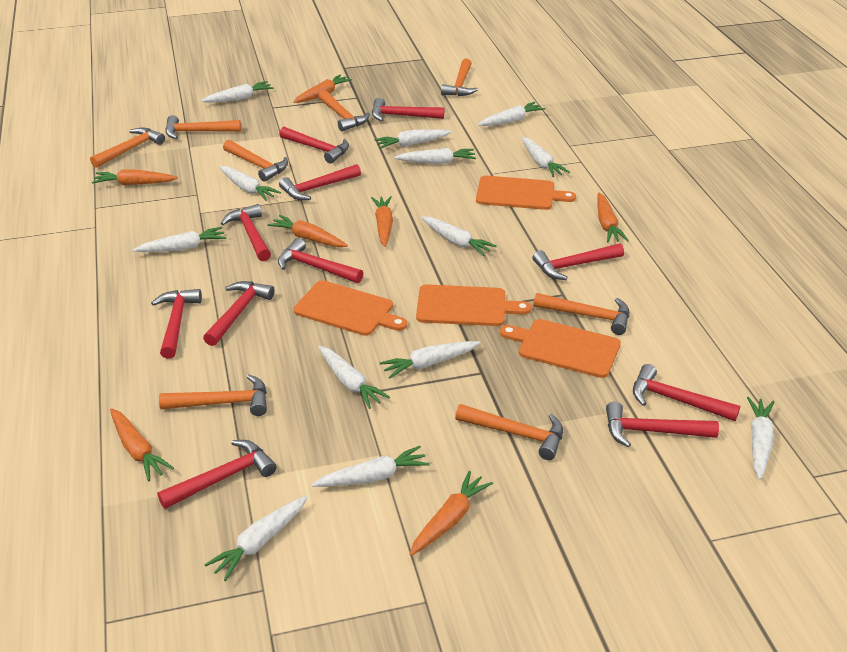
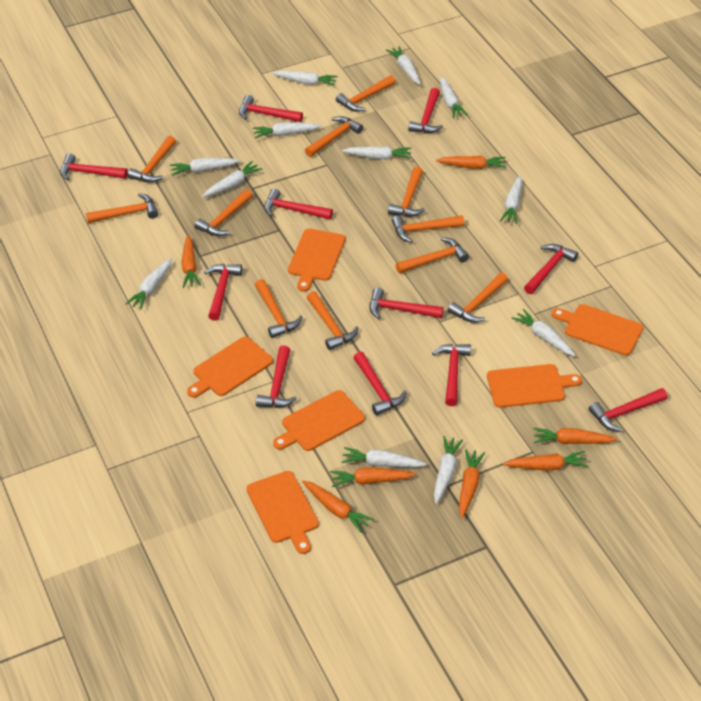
orange cutting board: [293,280,407,336] [416,284,531,326] [476,176,576,210] [500,319,621,378] = 4 -> [187,337,273,398] [246,471,319,554] [273,390,365,451] [288,228,346,292] [487,364,582,408] [552,304,643,356] = 6
orange hammer: [90,127,165,168] [159,375,267,416] [165,115,241,139] [223,140,288,182] [318,90,370,131] [441,59,478,96] [455,404,563,460] [534,293,629,335] = 8 -> [86,193,158,223] [127,136,176,183] [194,189,253,236] [255,279,302,338] [305,116,363,157] [307,291,358,350] [336,75,395,112] [388,167,425,217] [392,215,464,243] [396,237,469,273] [448,272,508,323] = 11
white carrot: [133,227,226,252] [201,81,274,103] [204,496,307,581] [219,166,281,201] [311,446,430,487] [318,346,390,409] [374,129,452,149] [380,341,480,379] [394,148,476,164] [421,216,497,256] [478,102,545,126] [522,137,570,177] [747,397,774,480] = 13 -> [125,258,172,310] [170,158,240,176] [202,161,262,197] [253,122,322,138] [272,71,338,86] [341,447,427,468] [342,146,411,159] [386,46,421,85] [434,436,463,504] [440,76,468,118] [500,175,522,224] [511,309,576,356] = 12

